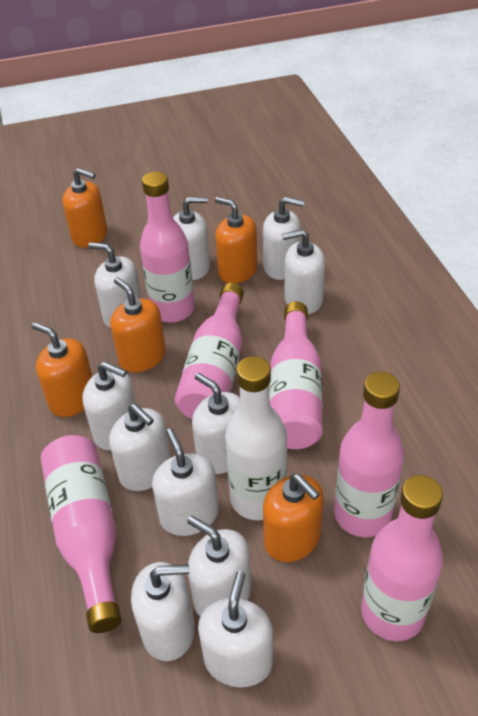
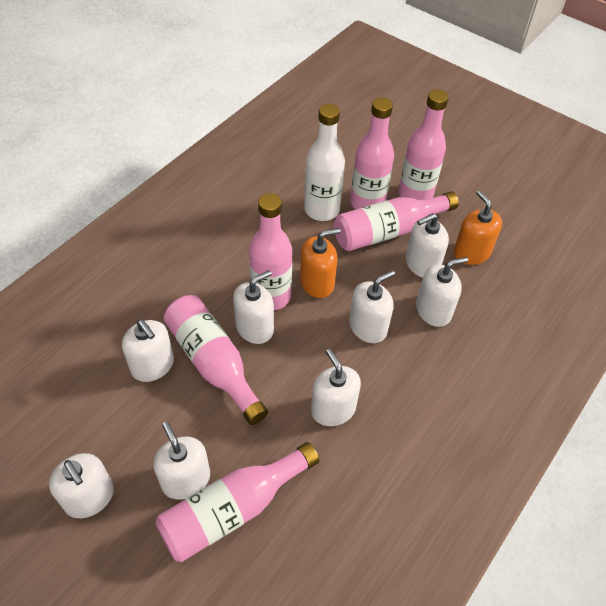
orange soap dispenser: [32,322,93,417] [62,168,107,248] [110,277,166,372] [215,197,257,283] [263,474,324,562] = 5 -> [300,228,341,298] [454,190,502,265] = 2
white soap dispenser: [82,362,136,451] [88,242,142,328] [109,404,171,491] [131,562,195,661] [152,428,219,536] [173,197,210,280] [187,516,251,617] [192,373,240,474] [198,571,273,687] [263,197,304,280] [282,229,325,314] = 11 -> [49,453,114,518] [122,320,174,382] [153,422,210,500] [233,270,274,344] [311,349,361,426] [349,270,395,343] [406,213,449,278] [416,257,468,327] = 8

